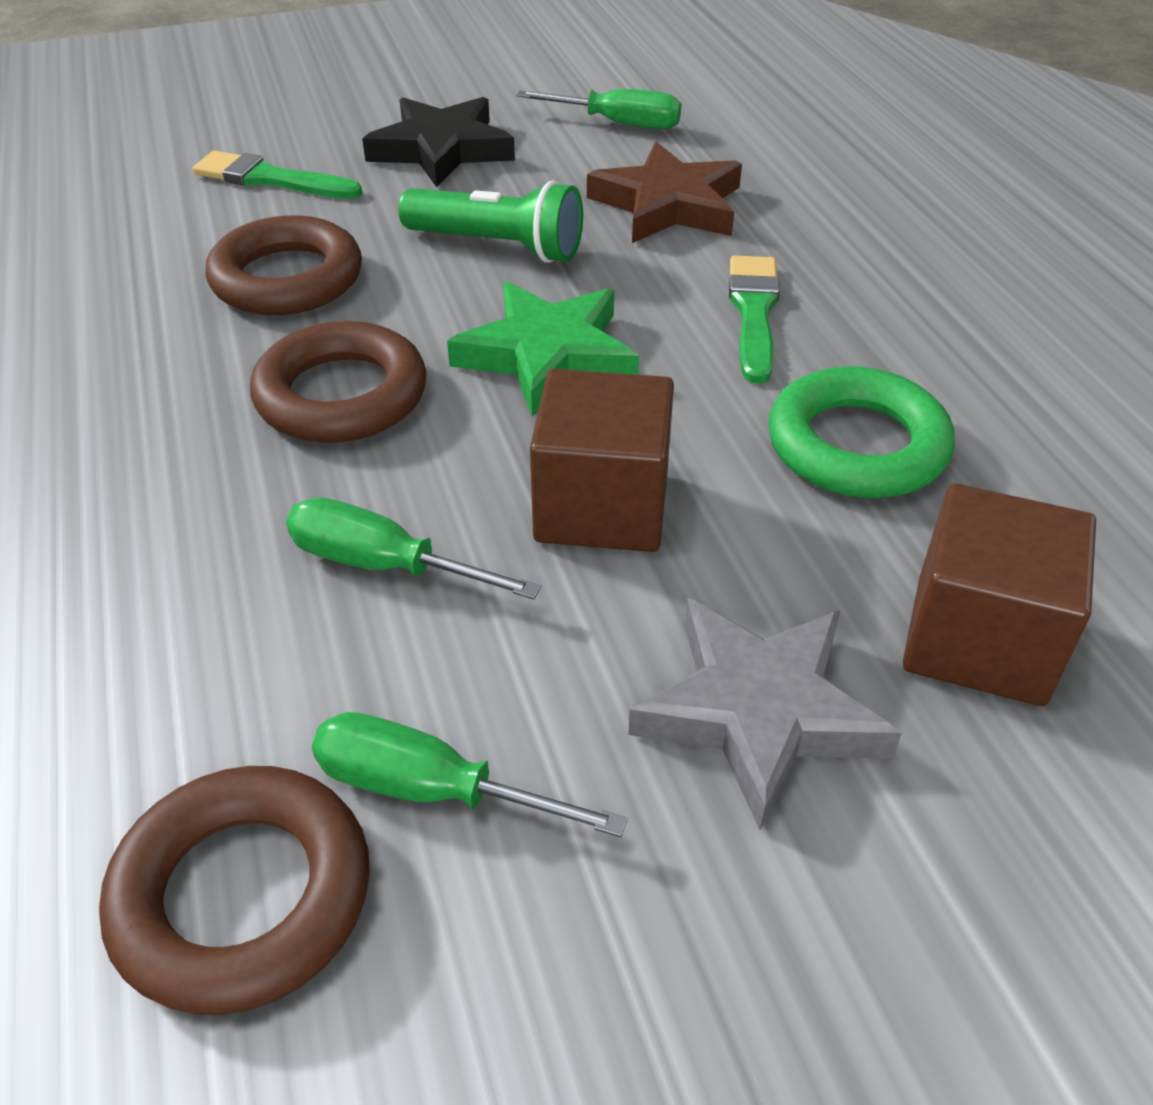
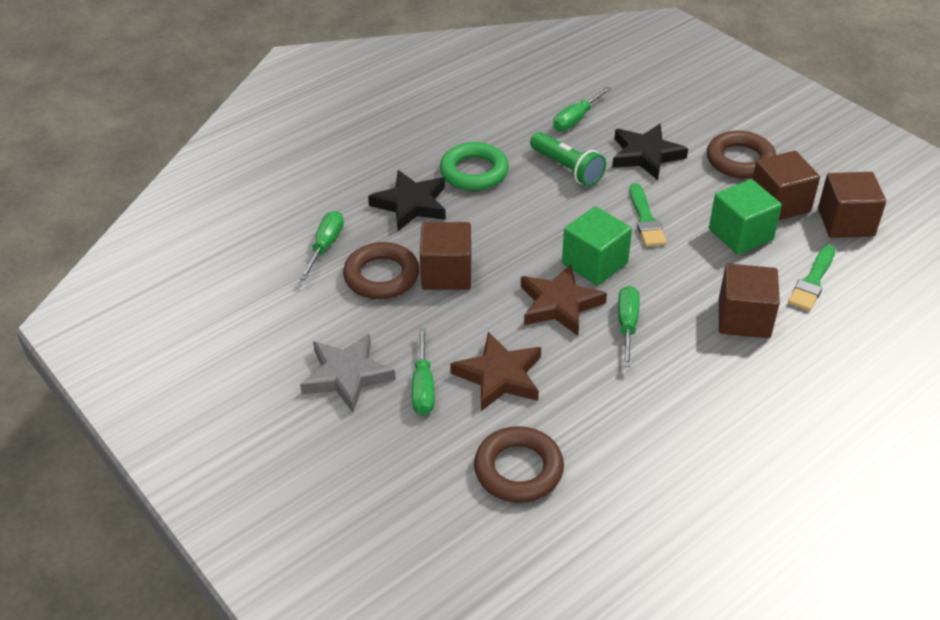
black star: [362,97,515,188] = 1 -> [368,170,446,231] [612,124,688,180] = 2
brown cube: [530,369,674,552] [903,483,1096,706] = 2 -> [420,222,471,290] [719,264,780,338] [753,151,820,220] [818,172,886,238] = 4
brown star: [587,142,742,243] = 1 -> [450,332,541,411] [521,264,607,336] = 2
green cube: none = 0 -> [562,206,632,286] [709,179,782,255] = 2
green screwdriver: [286,498,541,600] [312,712,627,837] [516,89,681,129] = 3 -> [299,211,344,280] [412,328,435,415] [553,87,611,131] [618,286,640,367] = 4
green star: [447,281,639,417] = 1 -> none = 0

